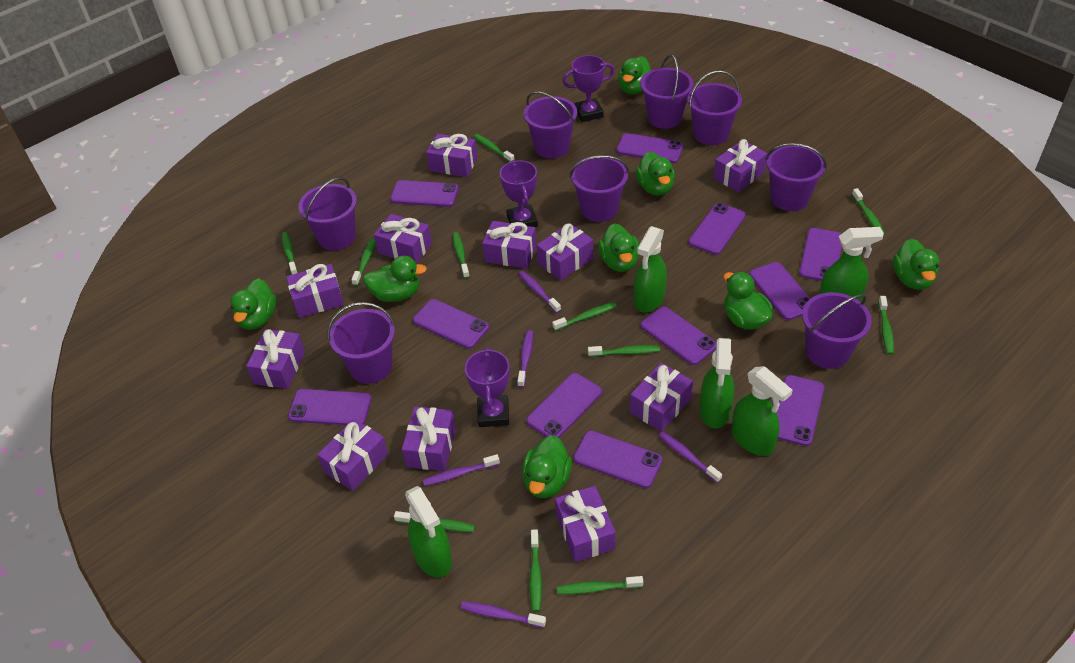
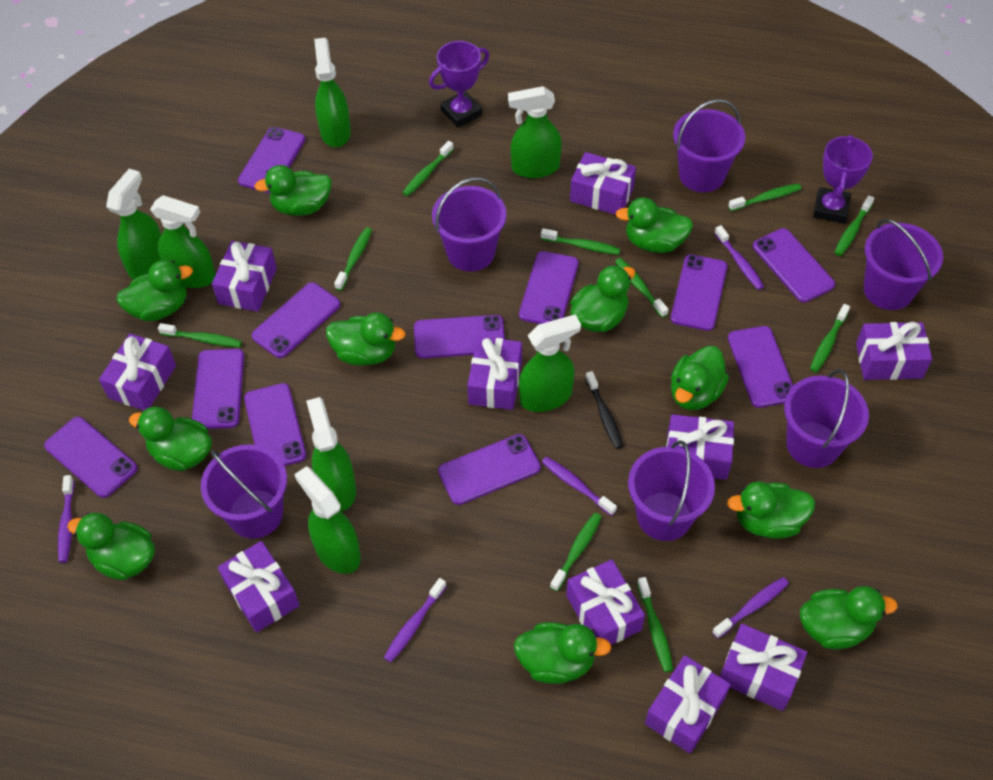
black toothbrush: none = 0 -> [585,371,623,449] = 1
green duck: [230,278,277,330] [363,256,427,302] [522,435,572,498] [598,223,639,272] [618,56,651,95] [635,152,675,196] [723,272,773,330] [893,238,939,290] = 8 -> [67,513,155,580] [116,260,193,321] [129,407,212,471] [254,165,332,216] [326,313,406,366] [514,622,612,684] [570,265,635,332] [615,198,693,253] [671,346,729,410] [727,482,815,539] [800,586,898,649] = 11
green spray bottle: [405,486,452,578] [634,226,667,312] [699,338,734,429] [732,366,793,456] [819,227,884,302] = 5 -> [106,169,161,280] [150,195,216,288] [294,466,361,574] [306,397,356,511] [314,38,351,147] [508,86,562,178] [519,314,581,412] = 7
green toothbrush: [282,232,298,275] [351,238,376,286] [394,511,475,532] [452,232,470,279] [473,134,515,162] [530,529,542,612] [552,302,617,331] [557,576,643,594] [588,345,660,357] [852,188,885,236] [878,296,894,355] = 11 -> [158,323,242,347] [334,227,372,291] [402,141,453,196] [541,228,620,255] [550,513,601,591] [615,258,669,318] [637,577,673,672] [728,184,802,211] [810,304,850,372] [834,195,874,256] = 10
purple bucket: [298,177,357,251] [327,302,396,384] [524,92,577,159] [570,155,629,222] [640,55,693,129] [688,70,742,145] [766,143,827,211] [802,292,872,369] = 8 -> [201,445,287,539] [432,177,507,272] [628,440,715,541] [673,99,745,192] [784,369,869,468] [864,219,943,310] = 6
purple gift: [246,329,305,389] [286,264,344,318] [317,419,388,491] [374,214,432,264] [402,407,456,471] [426,134,477,177] [482,221,537,269] [537,223,593,281] [555,486,616,562] [630,363,693,432] [713,139,768,192] = 11 -> [99,333,176,411] [212,241,277,312] [218,541,300,633] [467,336,522,410] [566,560,645,645] [570,152,636,215] [645,655,731,754] [666,414,734,480] [720,624,807,711] [856,322,932,380] = 10
purple trophy: [465,347,510,427] [500,160,538,227] [562,55,614,122] = 3 -> [429,41,490,128] [813,135,873,224] = 2

